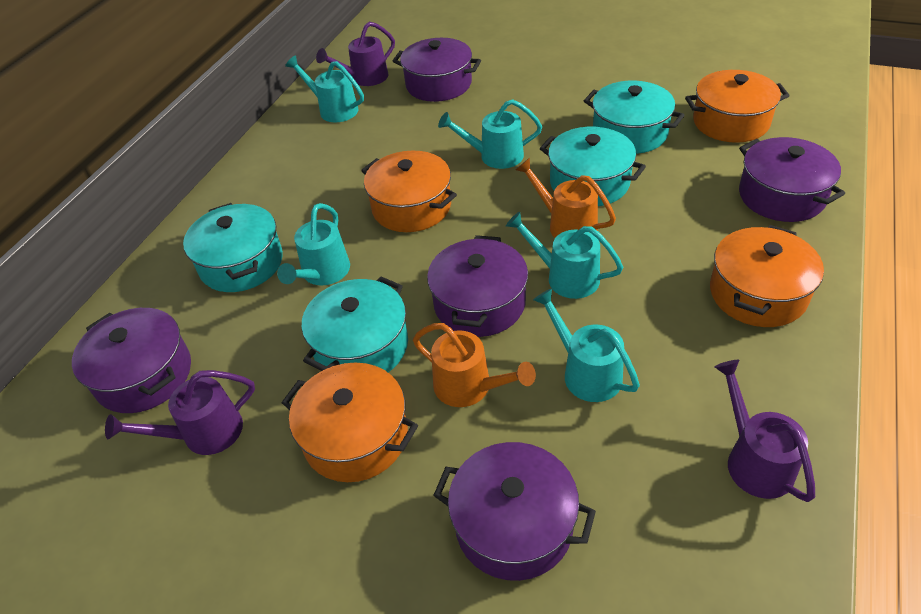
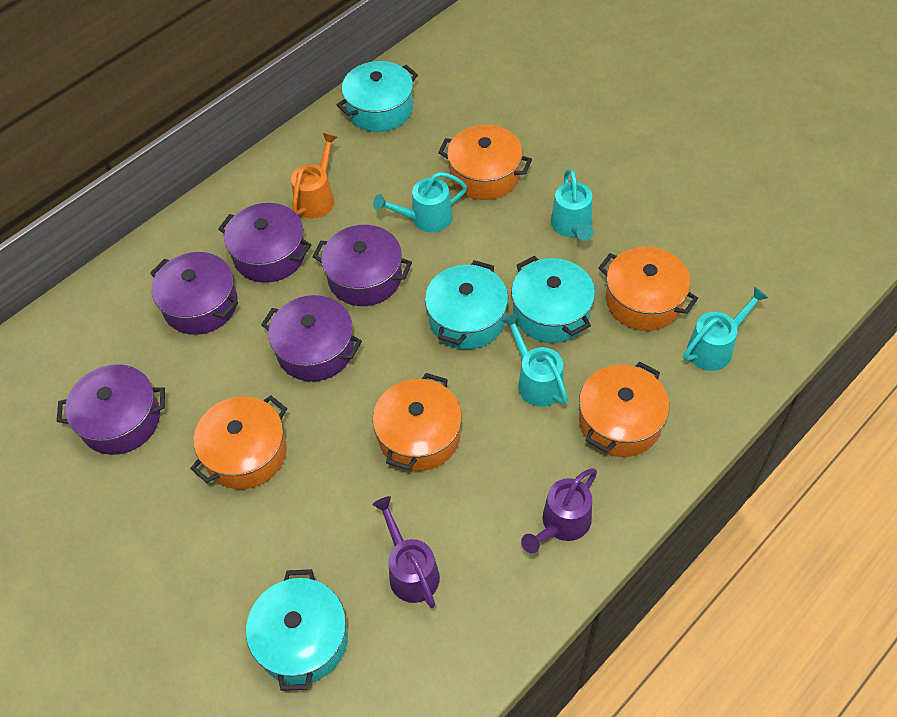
orange pot: [282,363,418,482] [361,151,457,232] [685,70,790,143] [710,225,824,327] = 4 -> [190,395,287,489] [372,373,462,471] [438,125,532,200] [579,362,669,457] [598,247,698,331] = 5
orange watering can: [413,323,536,407] [516,158,616,238] = 2 -> [291,133,337,218] = 1
purple watering can: [105,370,255,455] [316,22,395,86] [714,360,815,502] = 3 -> [373,496,440,608] [521,468,597,553] = 2
turquoise watering can: [277,203,350,285] [285,55,364,122] [438,99,542,169] [506,212,623,299] [533,288,640,402] = 5 -> [373,172,467,232] [501,313,568,407] [551,169,593,241] [683,287,768,371] = 4

